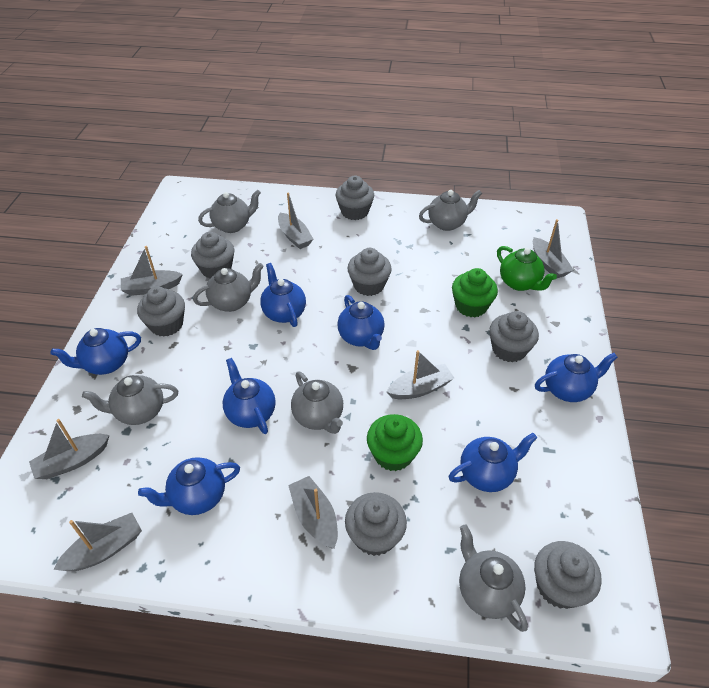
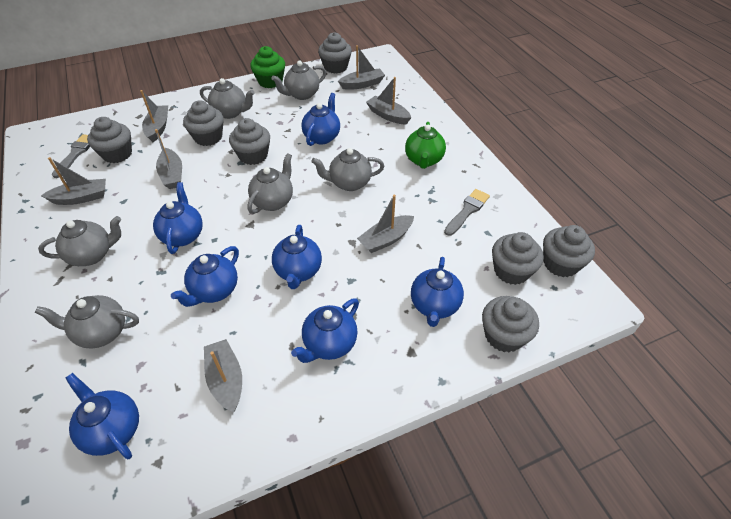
green cupcake: [367,414,423,471] [452,268,498,318] = 2 -> [250,46,285,88] = 1
grey brush: none = 0 -> [52,134,90,178] [444,189,490,236] = 2

